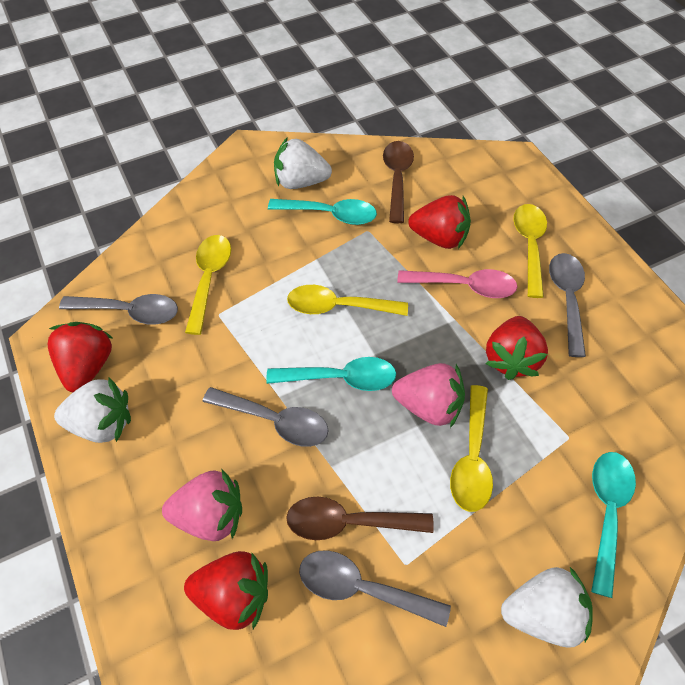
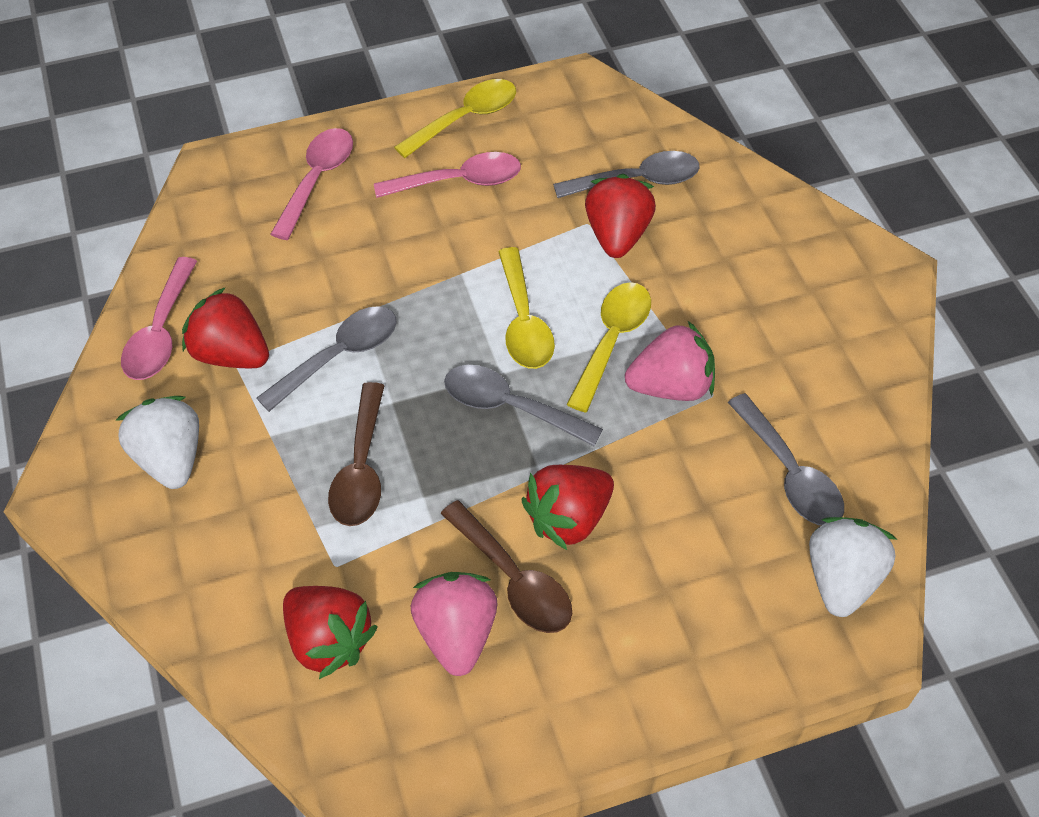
pink spoon: [397,269,518,298] = 1 -> [121,257,197,380] [270,128,353,240] [374,152,521,198] = 3
turquoise spoon: [266,357,396,391] [268,199,377,225] [591,452,636,598] = 3 -> none = 0
white strawberry: [54,377,131,443] [274,137,332,189] [501,567,593,648] = 3 -> [115,396,199,489] [809,517,898,617] = 2
yellow spoon: [185,235,231,335] [287,285,408,316] [450,385,493,512] [513,204,547,298] = 4 -> [394,79,516,158] [498,247,555,369] [566,282,651,412] = 3

